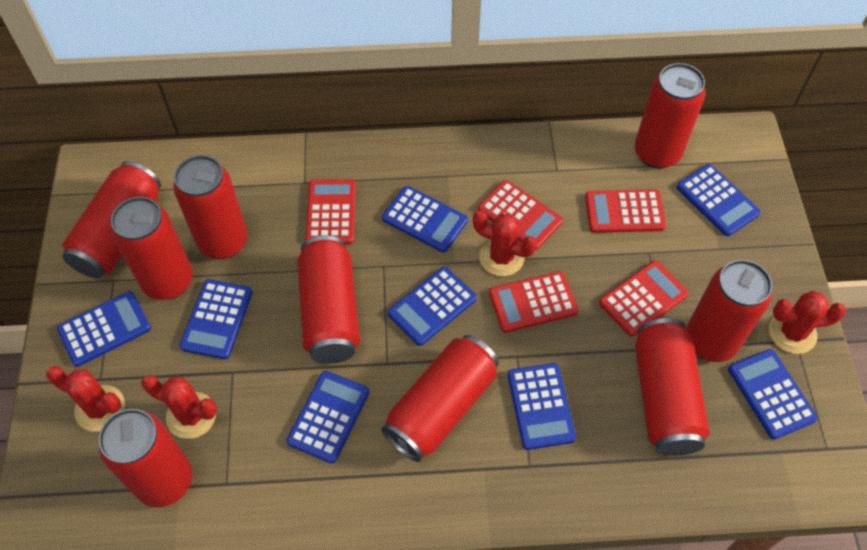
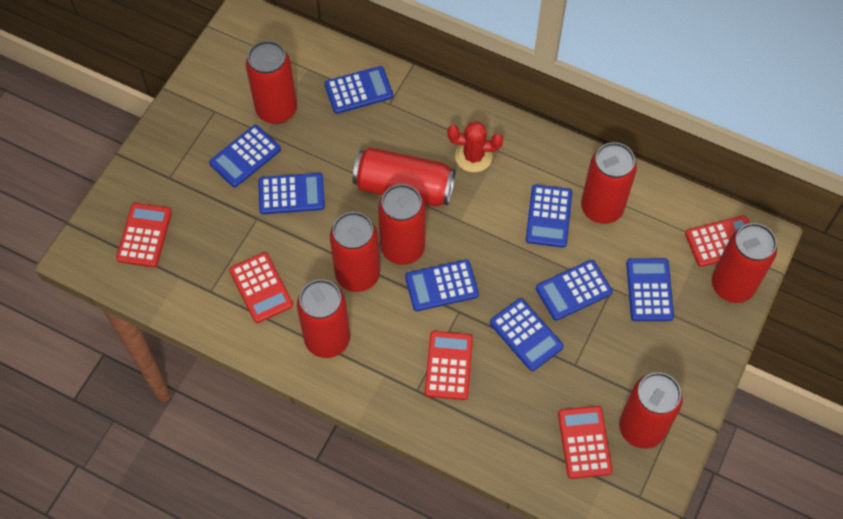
red cactus: [46,366,125,432] [141,375,217,439] [473,210,538,276] [769,291,846,354] = 4 -> [447,121,503,172] = 1
red can: [62,161,161,278] [98,409,192,507] [111,197,193,300] [173,155,248,259] [297,236,360,364] [381,335,499,462] [635,63,706,169] [635,318,710,456] [686,260,772,362] = 9 -> [246,41,297,124] [297,279,350,358] [330,212,380,292] [353,148,456,206] [378,184,425,265] [581,142,637,224] [619,372,683,449] [712,223,777,303] = 8

